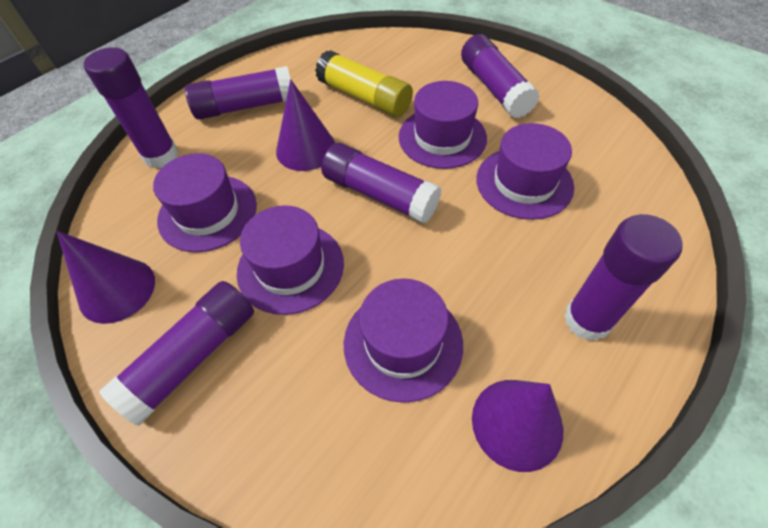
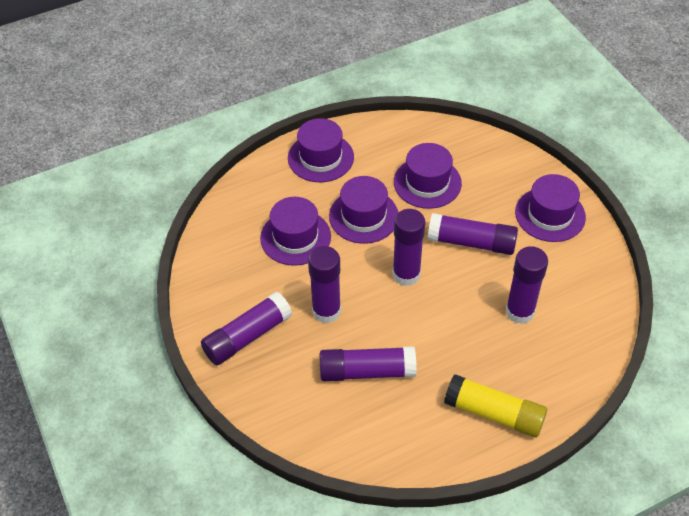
purple cone: [57,231,155,324] [276,79,335,171] [472,380,563,472] = 3 -> none = 0

